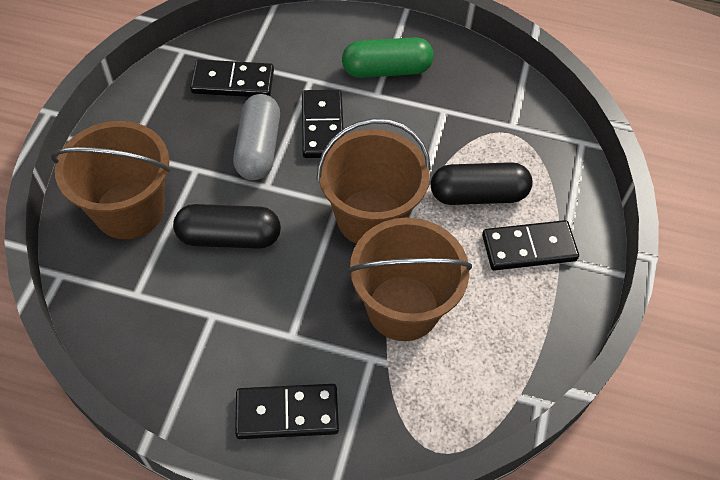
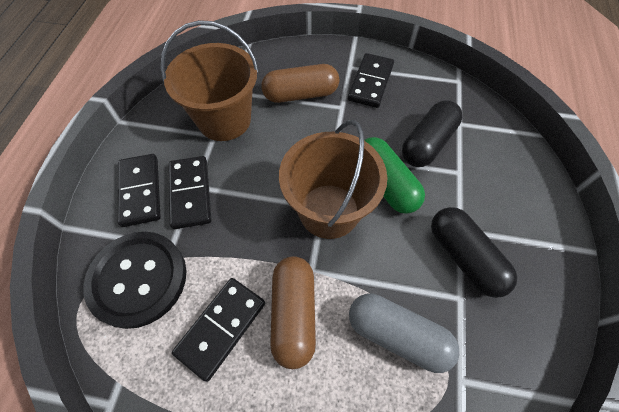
black button: none = 0 -> [83,232,186,329] = 1
brown bucket: [51,121,171,239] [317,118,431,244] [348,218,472,341] = 3 -> [160,20,259,141] [279,120,387,239] = 2
brown capsule: none = 0 -> [261,64,339,103] [270,256,316,369] = 2

